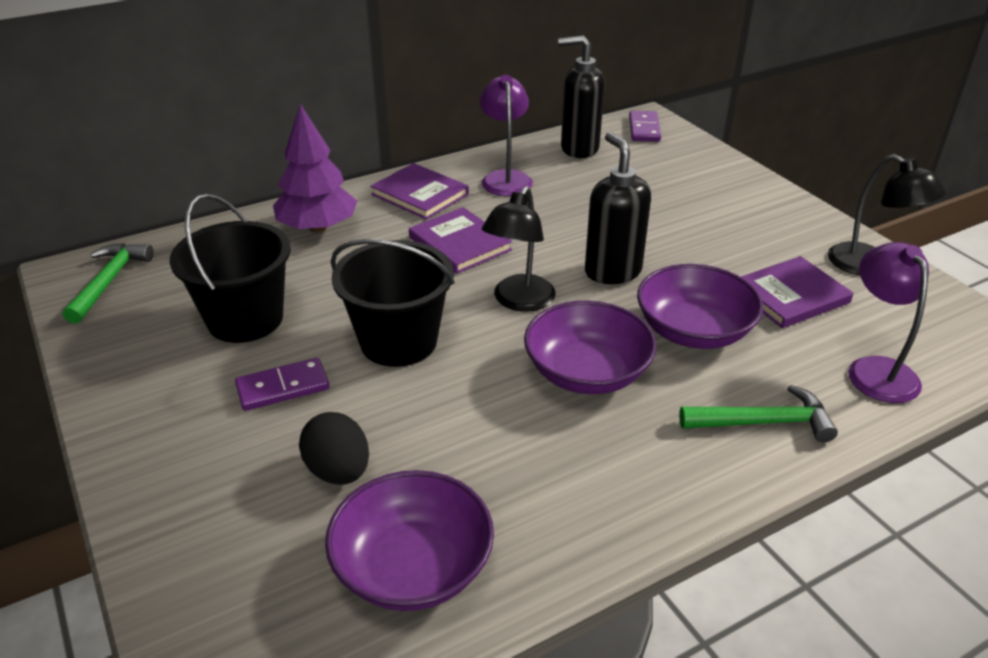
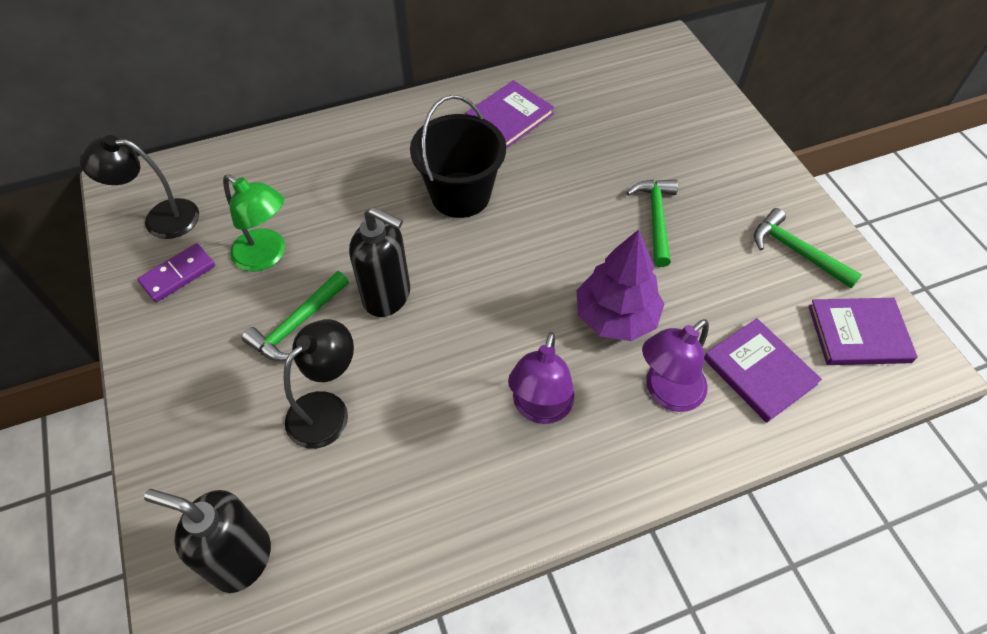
black bucket: [169,194,291,343] [331,239,455,367] = 2 -> [410,95,506,218] = 1
black egg: [299,412,369,485] = 1 -> none = 0
green hammer: [63,243,154,323] [679,385,838,442] = 2 -> [242,271,349,361] [627,179,678,267] [754,208,862,288] = 3
green lamp: none = 0 -> [223,174,285,272] = 1
purple bowl: [325,470,494,611] [524,301,657,394] [637,264,764,349] = 3 -> none = 0
purple domino: [235,358,329,411] [629,111,661,142] = 2 -> [137,243,215,302] = 1

